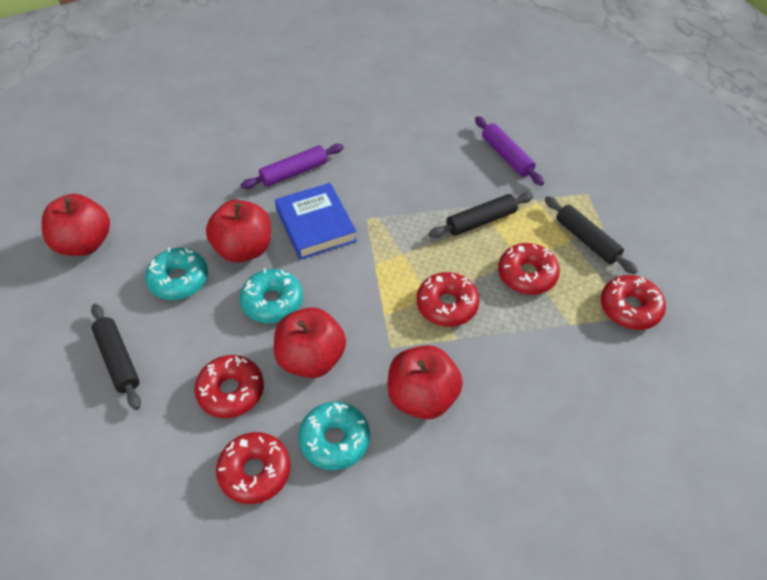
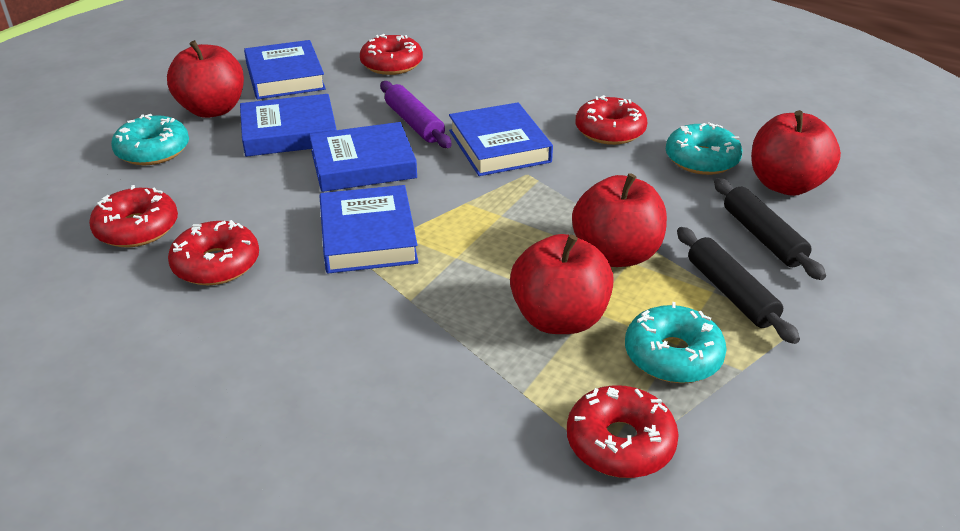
black rolling pin: [91,304,141,410] [429,192,534,238] [545,196,638,274] = 3 -> [677,227,800,344] [714,178,826,280] = 2
blue book: [275,183,357,260] = 1 -> [240,94,337,157] [244,40,326,99] [309,122,417,192] [319,185,418,273] [449,102,553,176] = 5
purple rolling pin: [241,144,344,189] [475,116,544,186] = 2 -> [380,81,452,148] = 1

